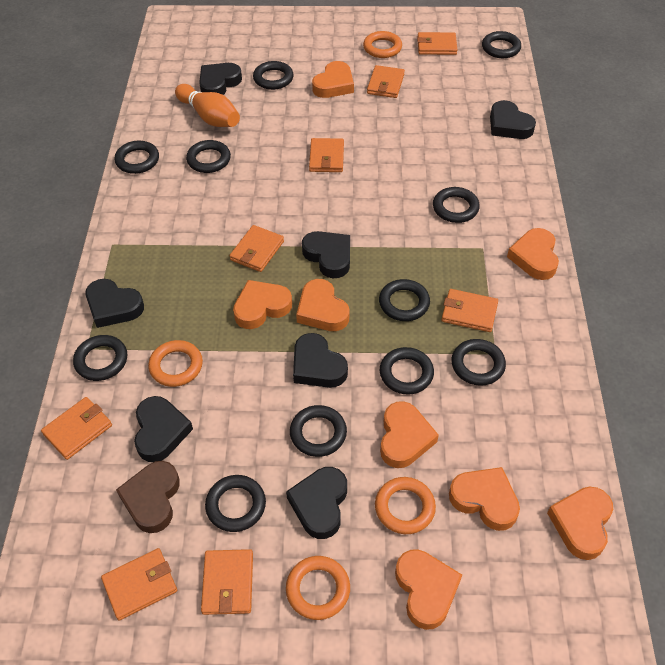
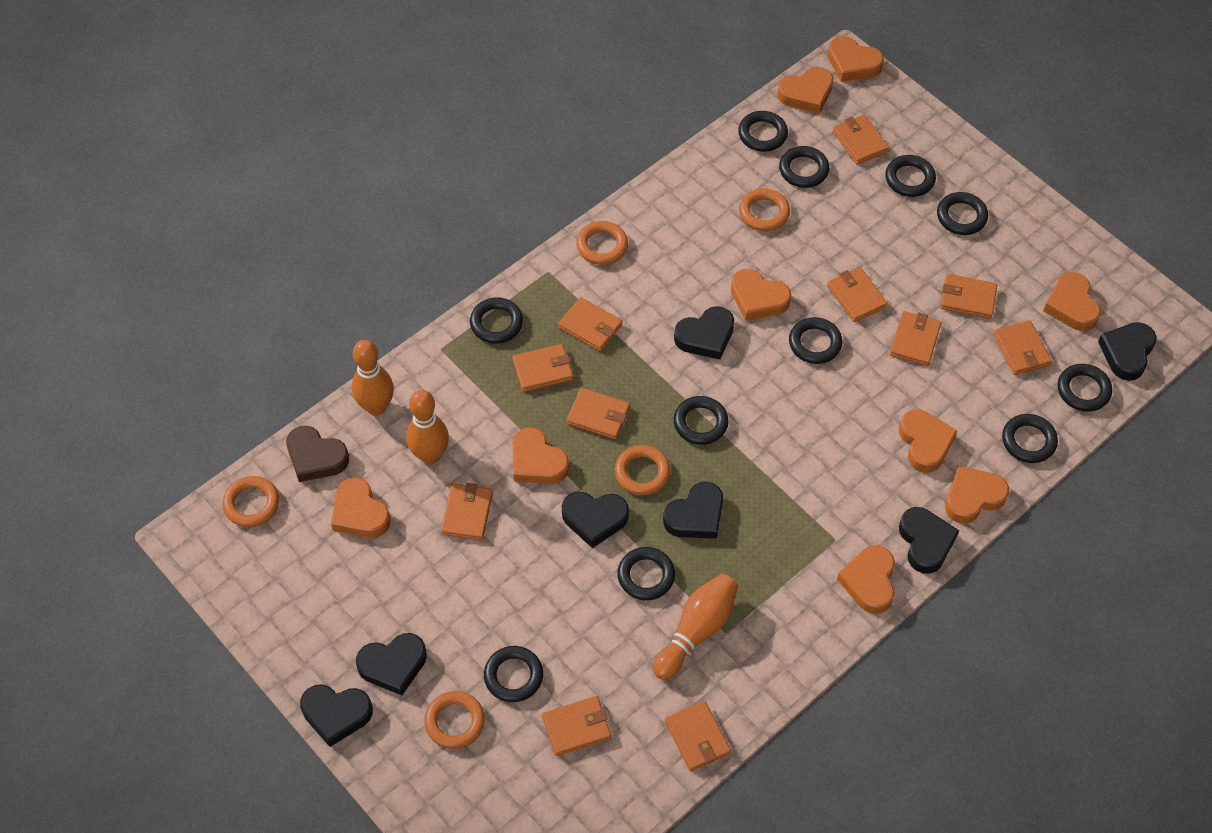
orange bowling pin: [175,84,240,127] = 1 -> [352,340,394,416] [406,390,449,464] [653,573,738,680] = 3
orange heart: [233,280,292,329] [296,279,350,331] [312,61,354,98] [380,401,439,468] [395,549,462,630] [449,467,520,531] [507,228,559,280] [547,486,613,560] = 8 -> [331,477,390,538] [512,427,569,484] [731,269,791,321] [777,67,833,113] [828,36,884,82] [837,545,895,614] [899,409,957,473] [945,466,1009,524] [1043,272,1101,331] = 9
orange ring: [148,340,203,387] [286,556,350,620] [363,31,402,58] [375,477,436,534] = 4 -> [222,476,279,527] [424,691,485,749] [576,221,628,265] [614,445,670,495] [739,188,790,231] = 5
orange wallet: [41,397,112,460] [101,548,177,620] [201,549,253,615] [229,225,284,272] [309,138,344,172] [367,65,405,98] [417,32,457,55] [441,289,498,332] = 8 -> [441,483,493,540] [512,344,573,392] [542,696,611,756] [558,297,622,351] [567,388,630,440] [665,701,731,772] [827,267,888,322] [833,114,889,164] [890,311,941,366] [940,274,997,319] [993,320,1052,375] = 11

